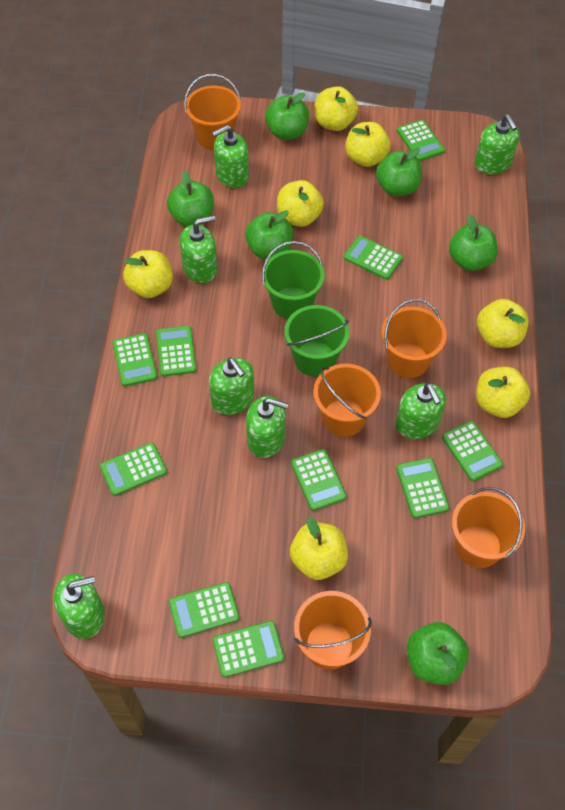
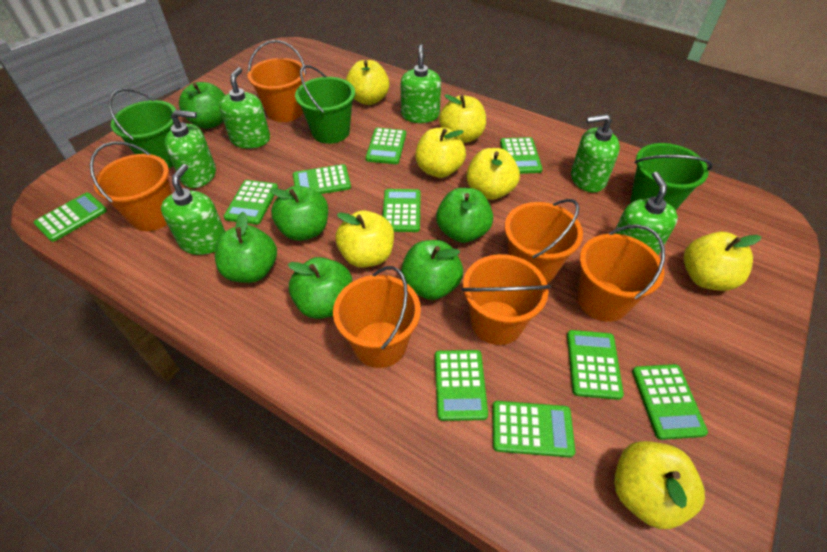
green bucket: [262,241,325,319] [285,305,349,377] = 2 -> [108,88,176,168] [295,65,355,144] [630,143,713,210] = 3
green soap dispenser: [54,574,105,639] [180,215,218,283] [209,358,254,415] [212,125,249,188] [246,396,288,458] [396,383,446,439] [475,114,520,174] = 7 -> [161,164,225,255] [165,110,216,188] [219,67,270,149] [400,45,441,123] [571,114,620,192] [615,172,678,255] = 6
orange bucket: [184,74,241,150] [294,591,372,670] [313,364,381,437] [381,299,447,378] [452,487,525,568] = 5 -> [89,142,172,231] [248,40,306,122] [333,266,421,368] [462,254,551,345] [505,199,583,283] [578,225,665,322] = 6

